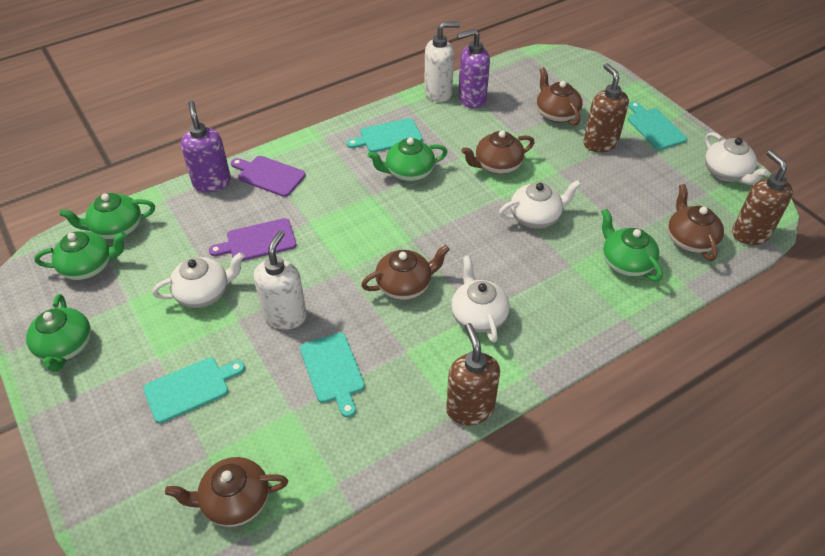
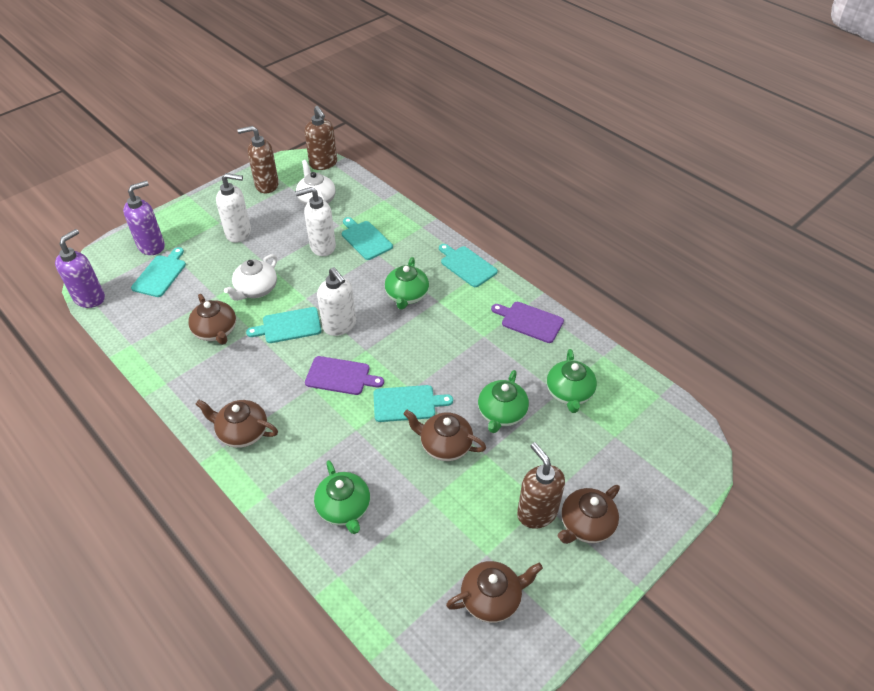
green teapot: [26,294,91,372] [34,231,126,280] [59,193,155,239] [367,137,448,181] [601,209,663,281] = 5 -> [314,460,370,534] [385,257,429,310] [478,370,529,433] [547,349,597,413] = 4
turquoise cutting board: [143,358,245,423] [300,333,365,418] [347,118,422,152] [628,101,687,150] = 4 -> [131,247,186,297] [246,307,322,343] [342,217,393,260] [374,385,453,422] [439,244,498,287] = 5
white soap dispenser: [254,230,307,329] [424,22,460,102] = 2 -> [216,173,251,243] [295,187,336,256] [317,267,356,336] = 3
white teapot: [152,252,245,308] [451,256,510,343] [499,180,581,228] [705,132,768,185] = 4 -> [224,254,277,301] [296,160,335,205] = 2

